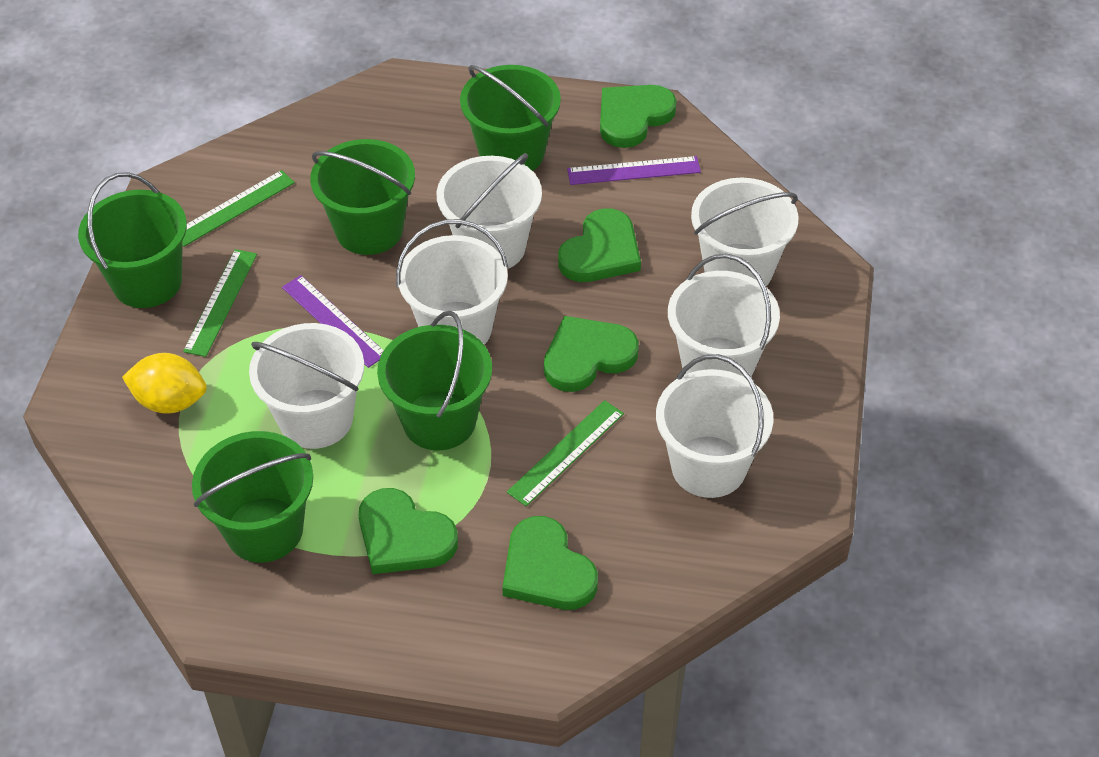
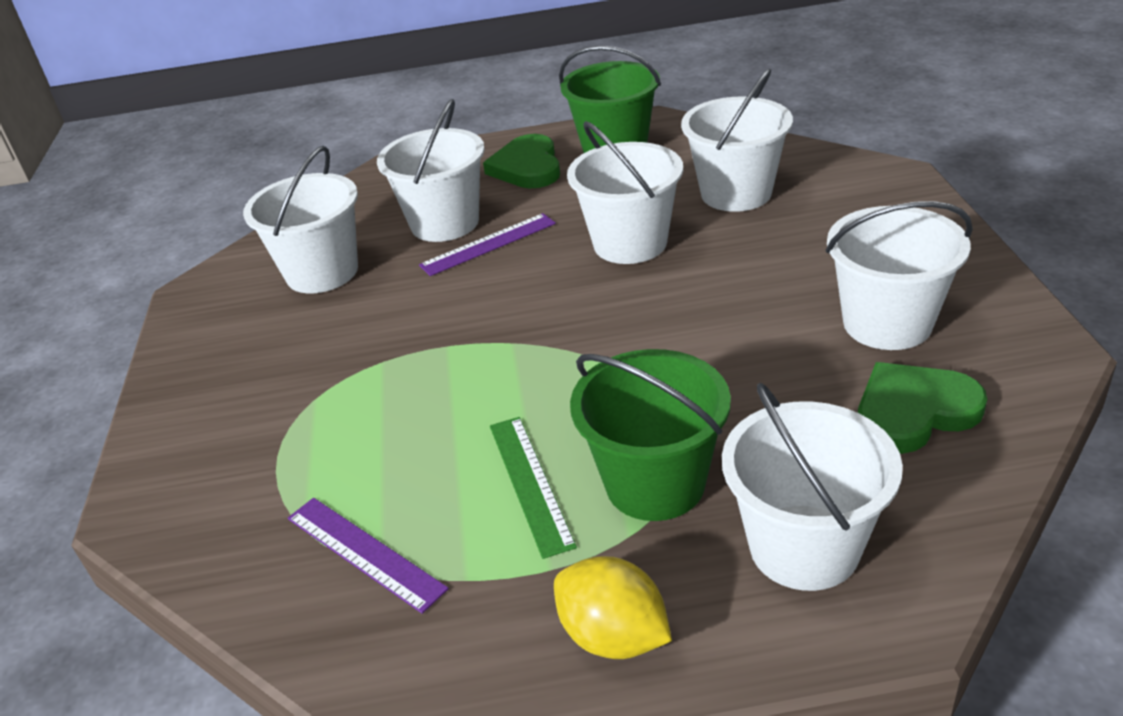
green bucket: [78,172,187,308] [192,431,313,563] [310,139,415,255] [377,311,492,450] [460,65,561,171] = 5 -> [559,46,661,153] [570,349,731,521] = 2
green heart: [359,488,458,574] [502,516,598,610] [544,316,639,392] [558,208,641,282] [600,85,677,148] = 5 -> [483,134,560,188] [858,362,987,454] = 2
green ruler: [182,170,295,247] [183,249,257,357] [507,400,624,507] = 3 -> [490,417,577,559] = 1

